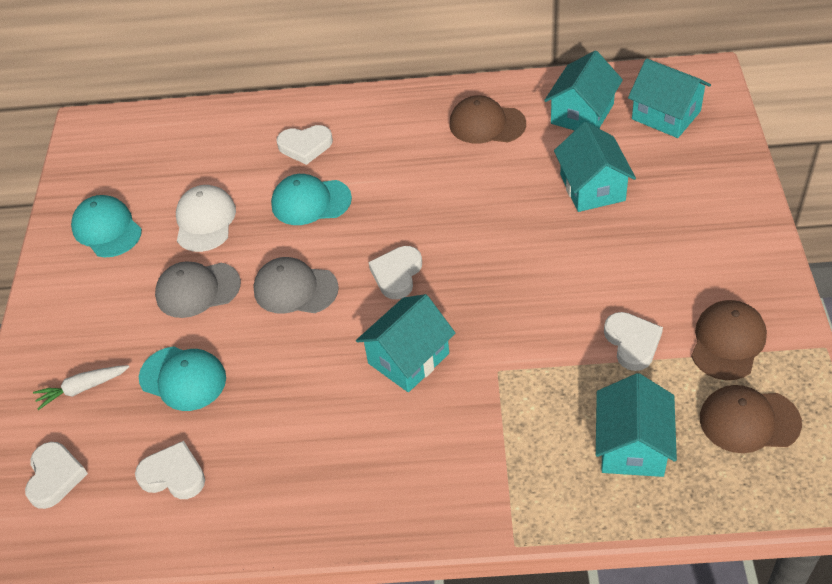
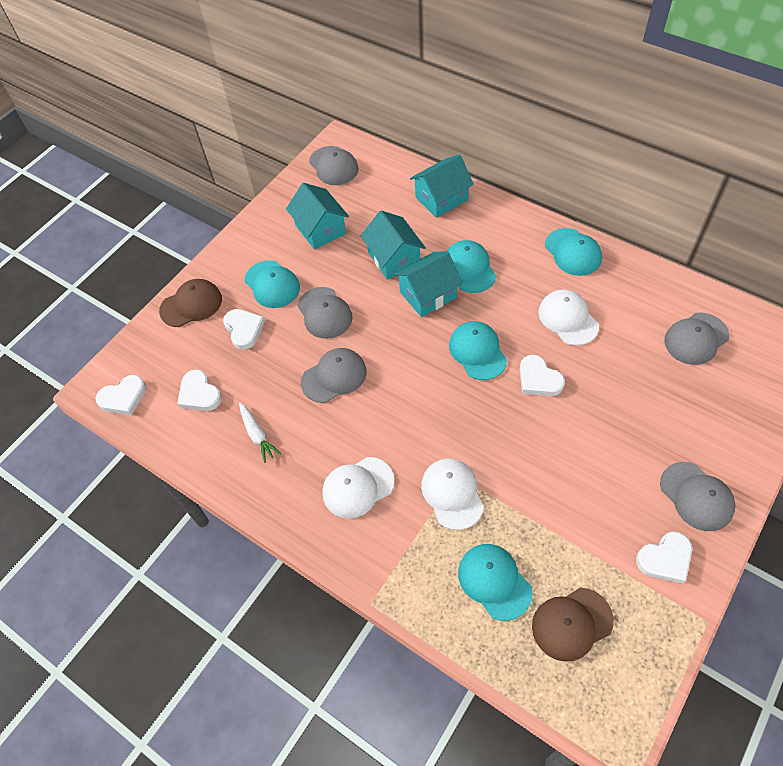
brown cap: [449,95,526,144] [691,300,767,380] [700,385,802,453] = 3 -> [159,279,222,327] [532,588,614,662] = 2
grey cap: [155,261,241,318] [253,257,339,314] = 2 -> [298,287,352,339] [301,348,367,403] [309,146,359,185] [660,462,735,531] [664,312,730,365] = 5
turquoise cap: [71,195,142,257] [139,346,226,411] [271,174,352,225] = 3 -> [245,260,300,308] [447,240,496,293] [449,321,507,380] [458,544,532,621] [545,228,602,276] = 5
turquoise house: [356,294,455,392] [544,50,623,131] [554,122,636,212] [596,373,677,477] [628,58,711,138] = 5 -> [286,183,349,250] [361,211,426,280] [394,252,463,317] [410,154,474,218] = 4
white cap: [176,185,236,252] = 1 -> [322,457,395,519] [421,458,484,530] [538,289,599,346] = 3

